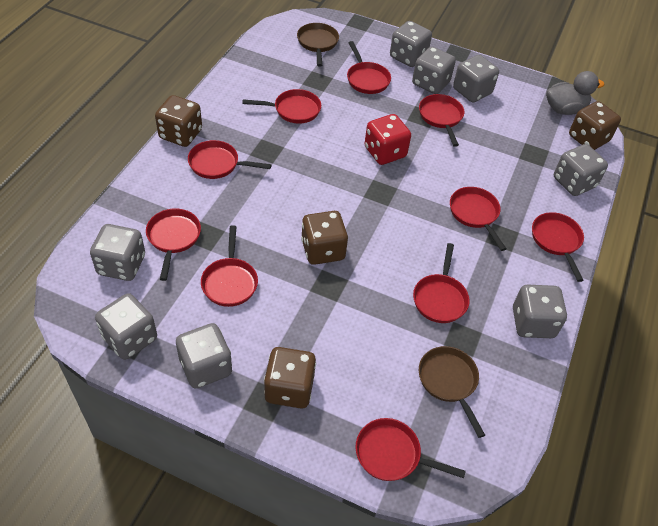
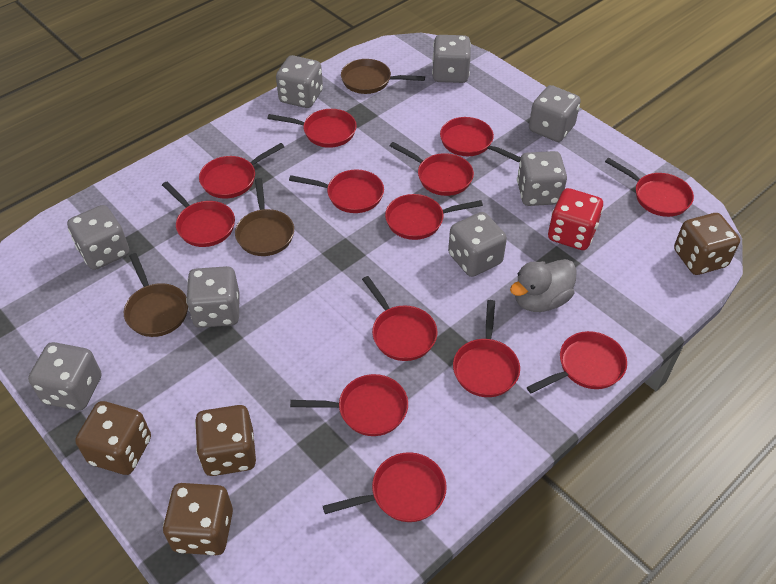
brown pan: [297,23,339,67] [419,346,485,438] = 2 -> [124,253,188,337] [235,178,294,256] [341,59,425,94] = 3
red pan: [146,209,201,281] [188,140,271,179] [201,225,258,307] [243,89,321,124] [347,41,391,94] [356,418,466,481] [413,243,470,323] [419,94,464,147] [450,187,506,251] [532,212,584,282] = 10 -> [162,182,235,247] [199,143,284,199] [267,109,357,148] [289,170,384,213] [290,374,408,436] [323,452,447,522] [362,276,437,361] [385,194,483,240] [390,142,474,196] [440,117,521,162] [453,300,520,397] [527,331,627,393] [605,157,694,217] = 13

